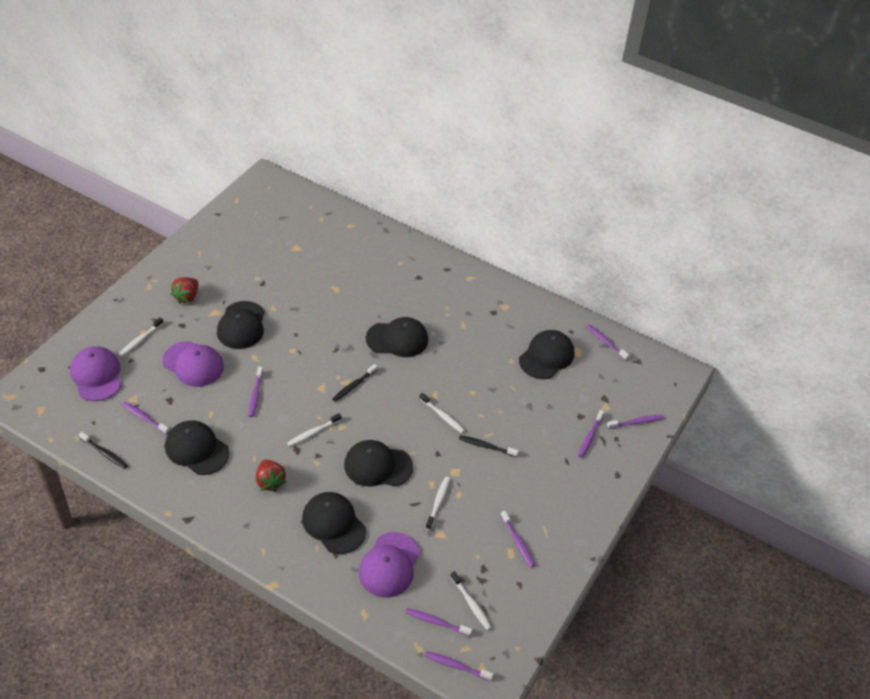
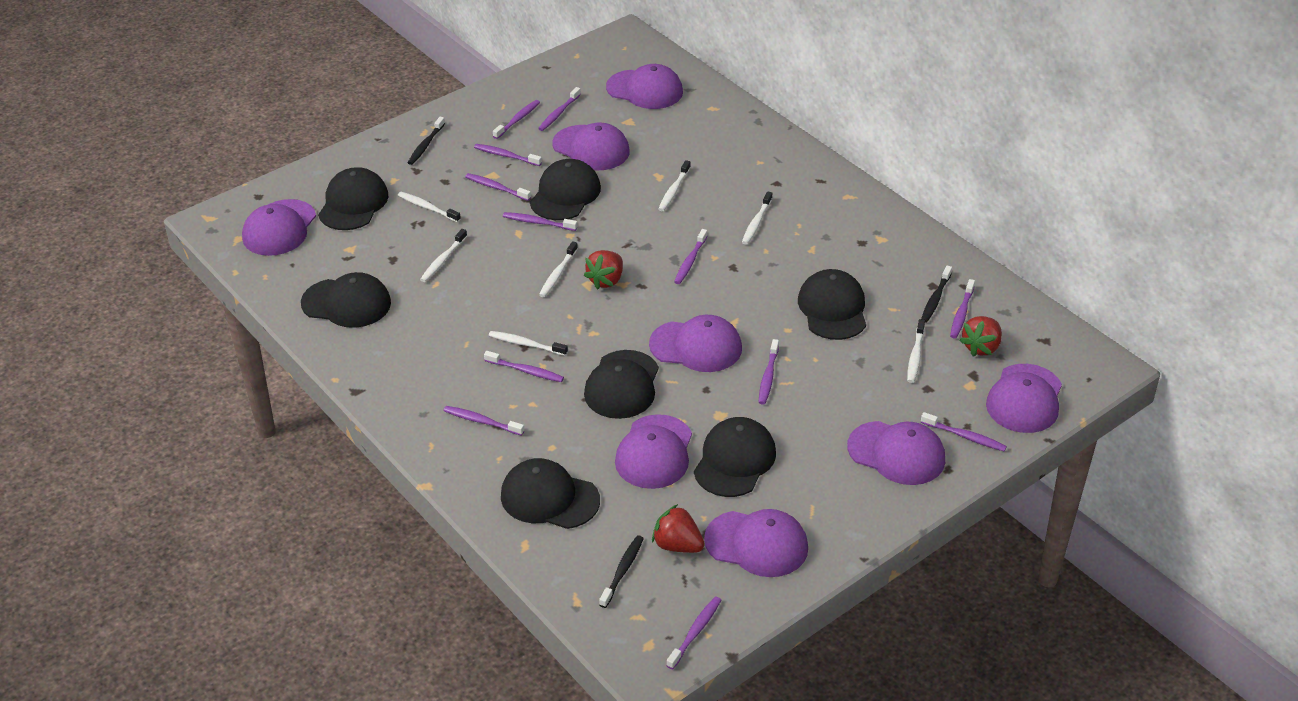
black cap: [165,420,230,475] [217,301,265,349] [302,492,366,554] [344,440,413,486] [366,317,428,357] [519,330,574,379] = 6 -> [301,272,391,328] [318,167,388,230] [501,458,600,529] [530,159,601,220] [584,350,659,419] [694,417,776,497] [798,269,866,340] = 7
purple cap: [70,346,121,401] [162,341,224,387] [359,532,420,597] = 3 -> [242,199,316,256] [552,123,630,170] [606,64,683,109] [615,414,692,489] [649,315,742,372] [704,509,808,577] [847,421,945,485] [986,364,1062,433] = 8
purple toothbrush: [122,402,170,435] [248,367,263,417] [406,608,472,636] [425,651,493,681] [500,511,535,567] [578,410,604,458] [586,324,629,361] [607,415,664,429] = 8 -> [443,406,524,436] [465,173,531,201] [474,144,542,166] [484,351,564,382] [493,100,540,139] [503,212,577,231] [538,87,581,131] [666,596,721,669] [674,229,707,284] [758,339,779,404] [921,412,1007,452] [950,279,975,339] = 12
red strawberry: [170,277,199,304] [256,460,287,492] = 2 -> [584,250,623,290] [652,504,705,553] [959,316,1002,357] = 3
white toothbrush: [119,317,163,357] [287,413,341,447] [419,393,465,433] [426,477,450,530] [451,571,491,630] = 5 -> [398,192,461,222] [420,229,467,282] [489,331,568,356] [539,241,578,297] [658,160,691,211] [742,191,773,245] [907,319,925,383] = 7

